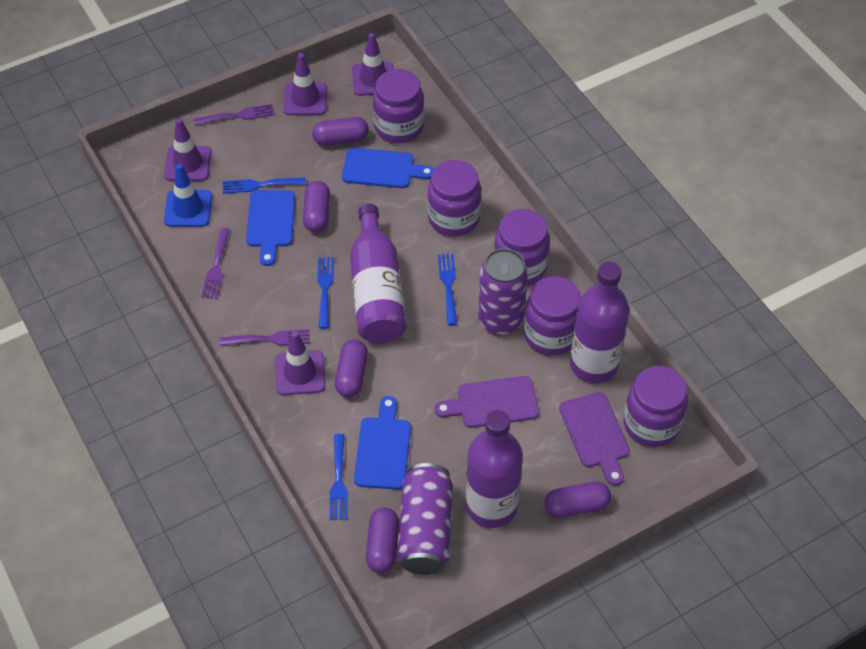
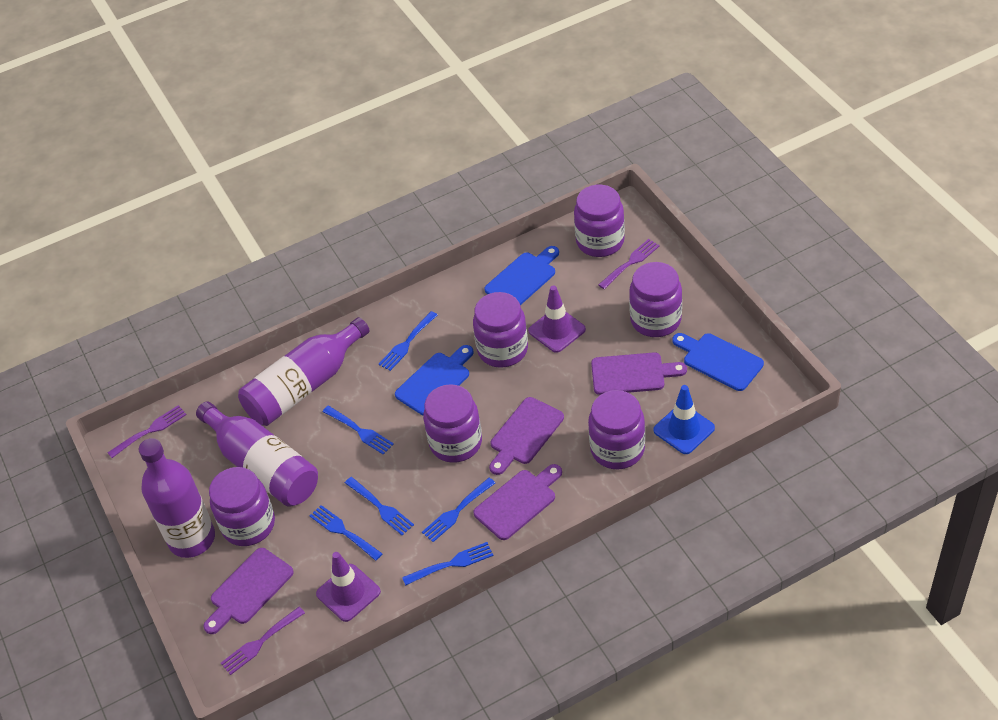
blue fork: [223,177,306,194] [317,257,334,329] [330,434,348,520] [438,254,457,325] = 4 -> [310,505,382,561] [322,406,394,455] [345,477,414,535] [379,311,437,371] [402,542,493,586] [422,478,495,542] = 6
purple can: [397,463,453,575] [478,248,528,335] = 2 -> none = 0
purple capsule: [303,181,330,233] [312,117,369,146] [335,339,368,397] [366,507,399,573] [544,481,611,518] = 5 -> none = 0
purple cutting board: [435,376,539,428] [559,392,630,486] = 2 -> [204,548,294,634] [473,464,562,540] [489,397,564,475] [591,352,687,395] = 4
purple jar: [373,69,424,144] [427,160,481,237] [494,209,550,286] [524,276,581,356] [624,366,688,447] = 5 -> [209,467,275,546] [423,384,482,463] [473,292,528,368] [574,185,625,257] [588,390,645,469] [629,262,682,337] = 6
purple traffic cone: [164,118,211,181] [275,331,325,395] [283,53,327,115] [352,33,394,96] = 4 -> [316,552,381,622] [528,285,586,353] = 2

